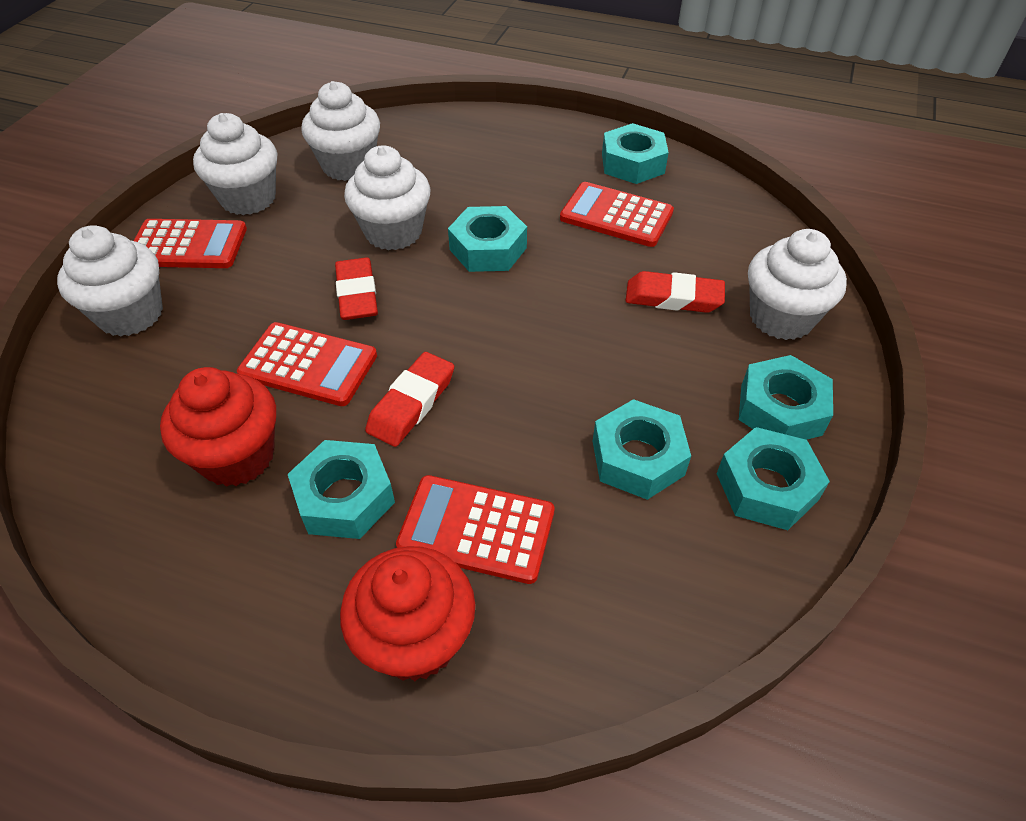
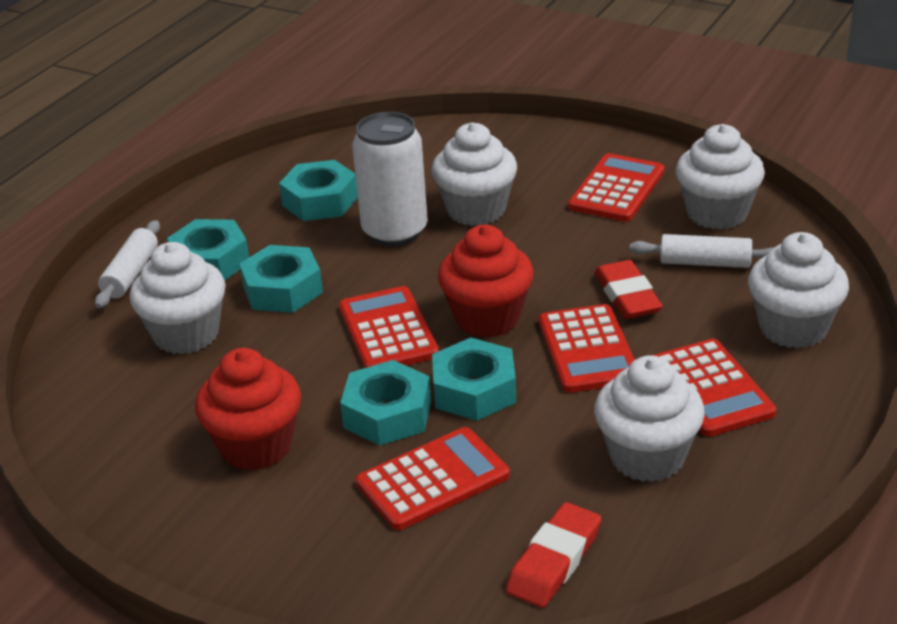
red calculator: [134,219,247,268] [237,322,377,406] [396,475,555,584] [560,182,674,247] = 4 -> [339,286,439,368] [356,427,510,530] [539,304,635,393] [568,153,664,222] [653,339,776,437] = 5
red eraser: [335,257,378,320] [365,352,454,447] [626,271,725,313] = 3 -> [506,502,601,608] [595,260,663,319] = 2
turquoise nut: [288,440,395,539] [448,206,527,272] [593,399,691,500] [602,123,669,184] [717,427,830,530] [739,355,833,440] = 6 -> [167,219,249,280] [239,245,323,313] [279,160,358,221] [340,360,431,446] [432,338,517,421] = 5
white can: none = 0 -> [352,112,428,247] = 1
white rolling pin: none = 0 -> [95,220,160,308] [630,234,774,268] = 2

